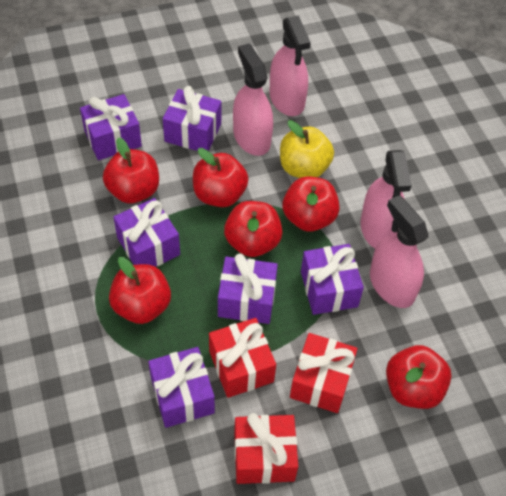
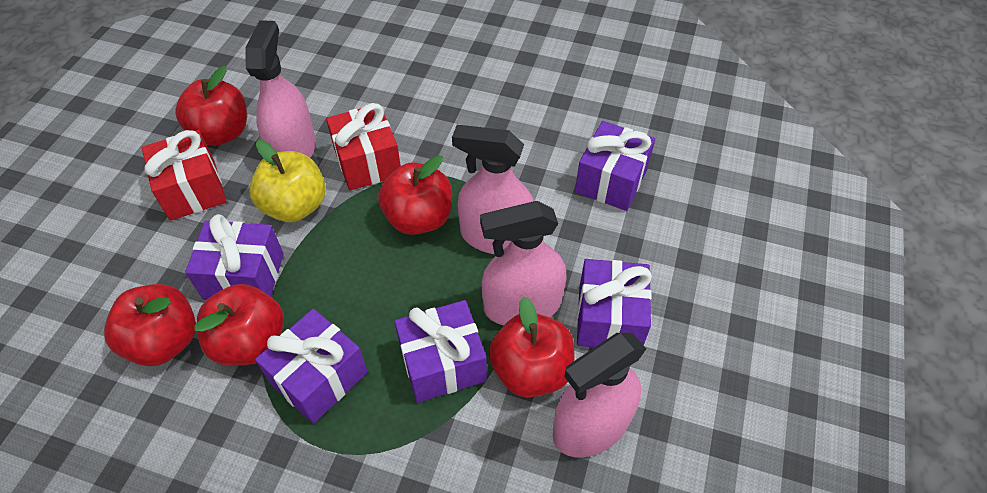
purple gift: [80,94,142,160] [113,198,180,267] [148,347,215,428] [163,86,221,151] [218,254,278,324] [301,244,364,315] = 6 -> [185,214,284,300] [255,309,368,424] [394,300,487,403] [575,121,655,211] [577,259,652,348] = 5
red apple: [103,137,159,204] [109,257,171,324] [193,148,249,207] [224,201,283,257] [283,176,340,232] [386,345,452,409] = 6 -> [104,284,196,366] [175,66,247,146] [194,284,284,366] [378,155,452,235] [489,297,574,398] = 5
red gift: [209,318,276,398] [234,413,298,484] [290,333,358,413] = 3 -> [142,130,227,221] [326,103,401,190] = 2

